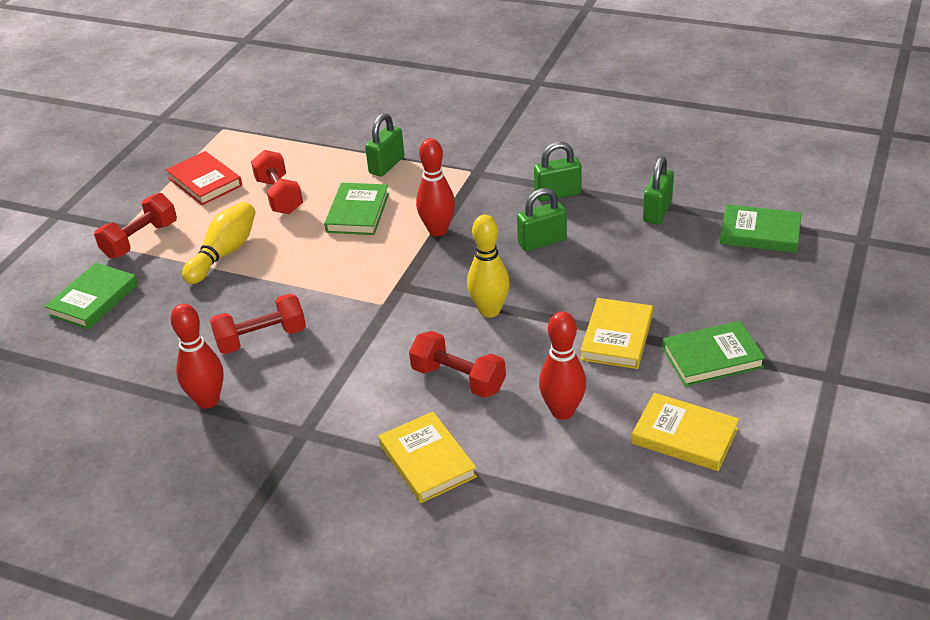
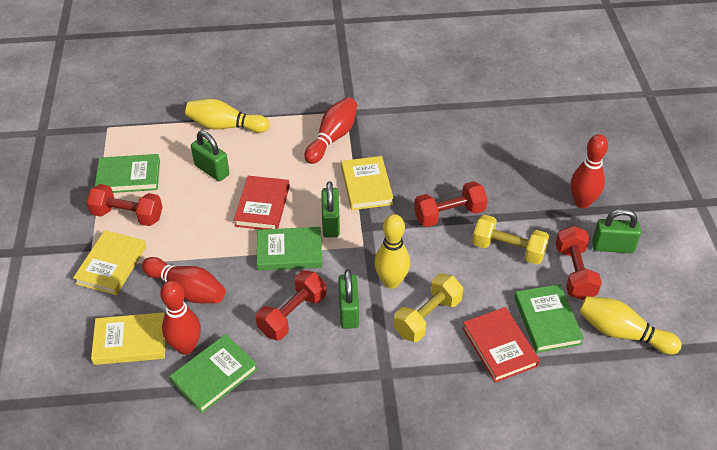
red book: [166,151,242,205] = 1 -> [234,176,290,230] [462,307,540,383] = 2
red bowling pin: [171,304,224,409] [416,138,455,236] [539,311,586,420] = 3 -> [142,257,225,303] [160,281,201,355] [304,97,357,164] [571,134,608,208] = 4
yellow bowling pin: [182,202,255,284] [467,215,510,318] = 2 -> [185,99,270,133] [374,214,410,289] [579,296,682,354] = 3
yellow dumbbell: none = 0 -> [394,273,463,342] [472,215,549,265] = 2

